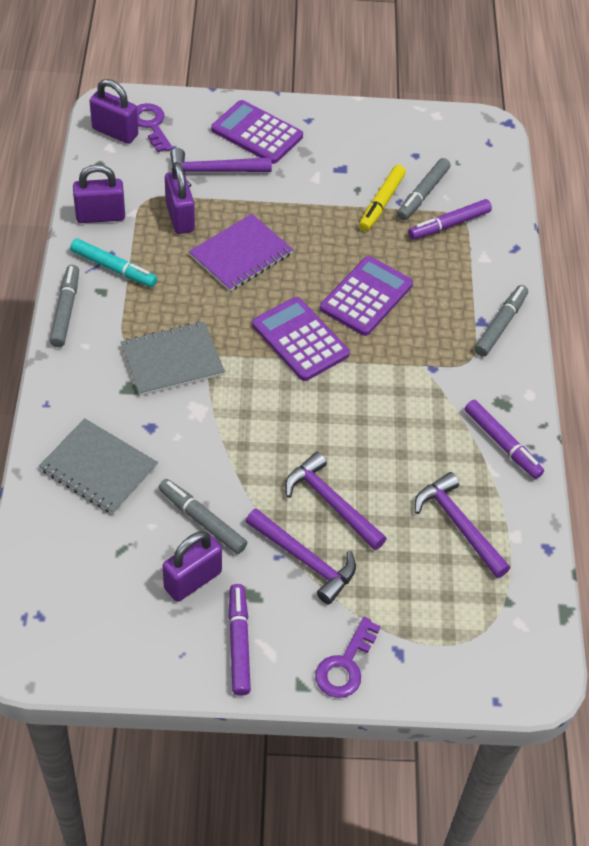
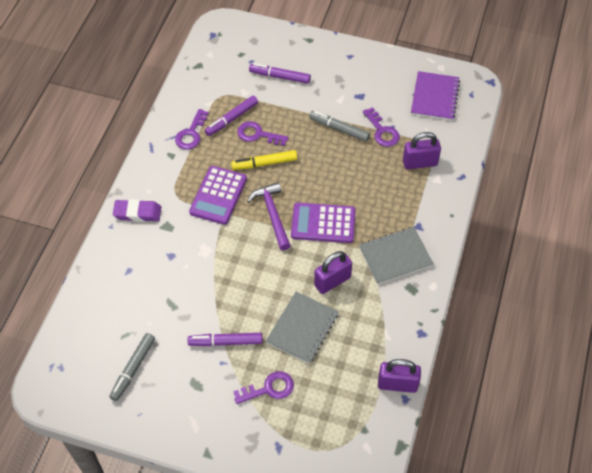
grey marker: [50,265,79,347] [158,479,247,554] [397,158,450,220] [474,285,528,357] = 4 -> [109,333,155,401] [309,111,370,142] = 2
purple calculator: [211,100,303,164] [252,297,350,381] [320,256,413,336] = 3 -> [189,166,247,225] [291,203,356,243] = 2
purple eraser: none = 0 -> [113,199,161,222] = 1
purple hammer: [170,148,272,187] [245,508,356,604] [285,452,387,550] [415,472,510,578] = 4 -> [247,182,291,250] = 1
purple key: [137,103,173,152] [315,617,381,698] = 2 -> [175,109,209,150] [233,371,294,404] [237,121,289,146] [363,107,400,147] = 4
purple padlock: [73,164,125,223] [90,79,138,144] [163,531,222,602] [165,162,195,234] = 4 -> [314,251,352,294] [378,359,421,393] [403,132,441,169] = 3
turquoise marker: [70,238,157,287] = 1 -> none = 0

